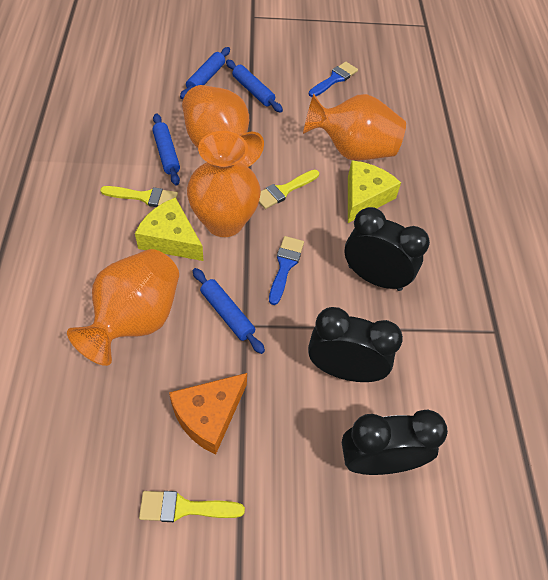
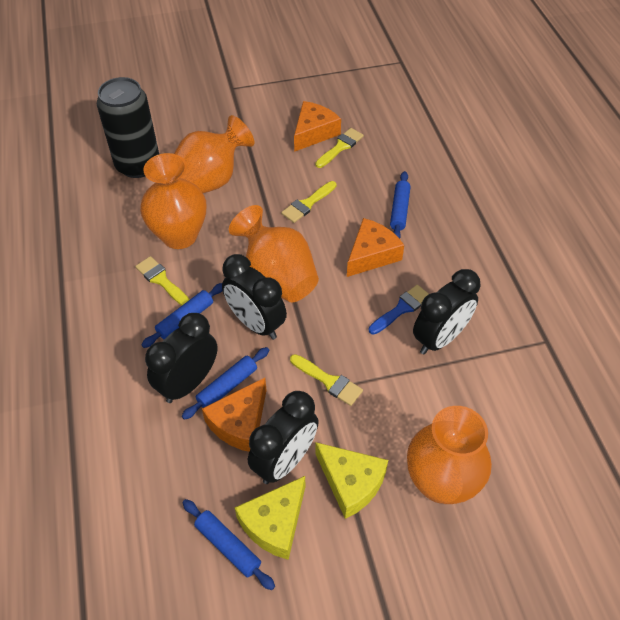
black can: none = 0 -> [97,77,159,178] = 1
black clock: [308,307,403,382] [342,410,448,475] [344,207,430,291] = 3 -> [145,313,218,403] [222,254,287,340] [248,391,319,484] [413,269,481,354] = 4
blue brush: [269,236,304,305] [309,62,358,97] = 2 -> [368,285,428,334] = 1
orange cheese: [169,373,247,455] = 1 -> [202,378,267,452] [294,101,341,152] [347,218,404,277] = 3
yellow brush: [100,186,178,207] [139,491,245,522] [259,170,319,209] = 3 -> [135,256,189,305] [281,181,336,223] [290,354,363,406] [315,128,364,168] = 4

